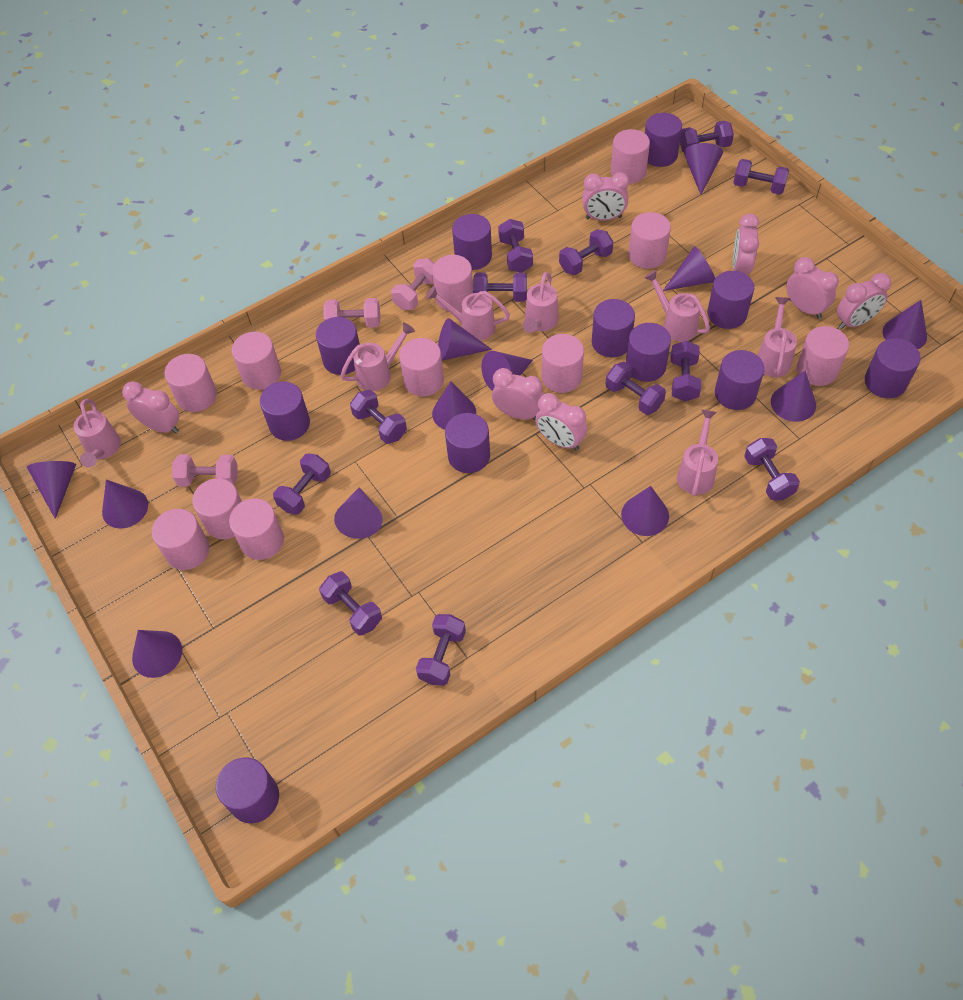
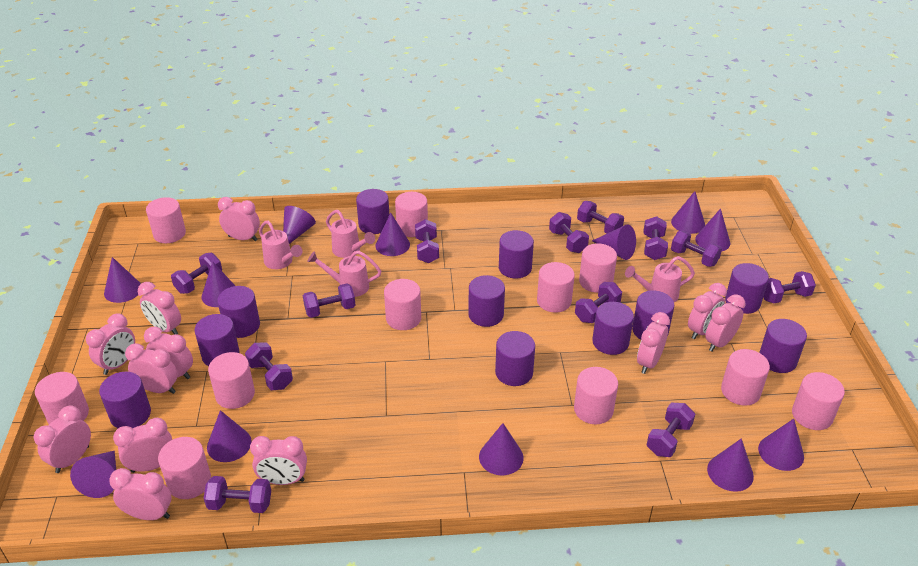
pink clock: [122,381,179,434] [492,368,543,420] [535,393,587,450] [582,172,629,221] [733,214,759,274] [786,257,839,319] [837,273,891,330] = 7 -> [34,405,91,473] [86,313,135,375] [109,468,172,520] [113,418,172,473] [125,343,178,394] [138,282,181,335] [144,327,193,379] [218,197,260,241] [250,436,307,485] [637,312,670,374] [688,283,727,339] [705,294,746,351] = 12
pink dumbbell: [172,454,238,487] [323,298,380,328] [391,259,435,310] = 3 -> none = 0
pink watering can: [74,399,121,468] [340,322,415,391] [426,286,510,340] [523,272,559,333] [644,270,710,342] [677,410,718,496] [757,297,797,377] = 7 -> [259,220,303,269] [307,251,381,297] [326,210,375,258] [625,256,695,302] = 4

